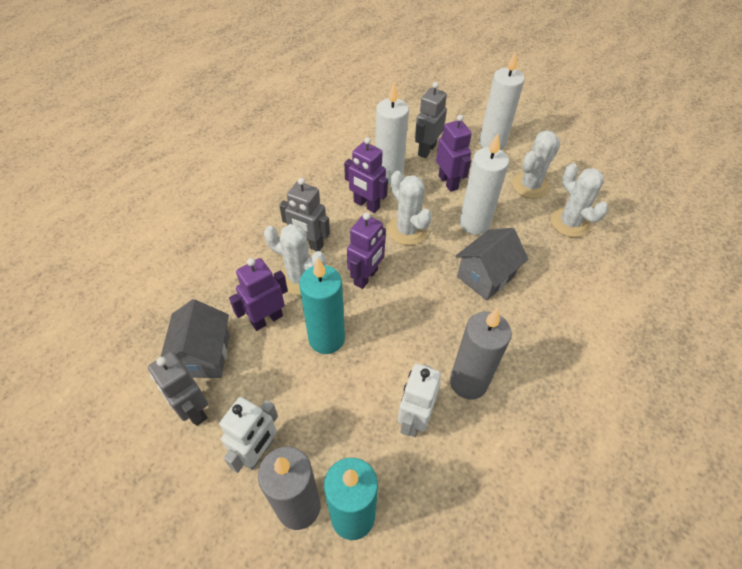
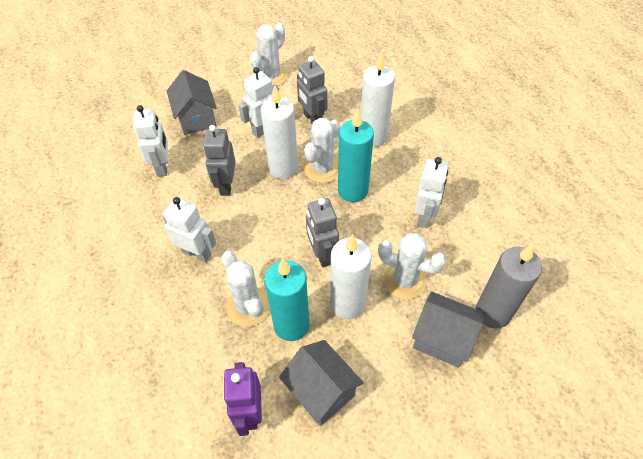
grey candle: [258,447,321,530] [450,308,512,399] = 2 -> [476,244,542,329] = 1
grey house: [161,299,230,378] [456,228,528,301] = 2 -> [167,70,217,135] [279,340,364,426] [412,291,484,368] = 3
purple robot: [229,258,288,331] [344,137,388,213] [347,213,386,289] [436,115,472,192] = 4 -> [223,362,262,436] = 1
white robot: [220,397,278,473] [398,364,441,437] = 2 -> [133,105,168,177] [163,197,216,263] [238,67,279,138] [414,157,448,228] = 4

